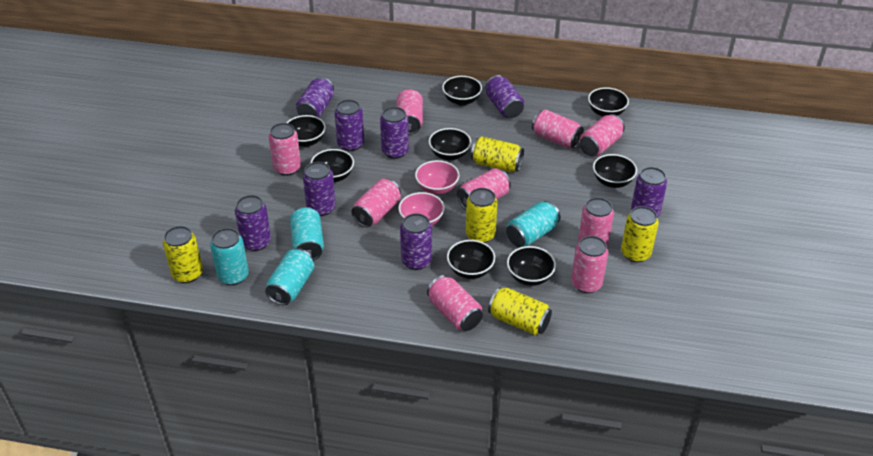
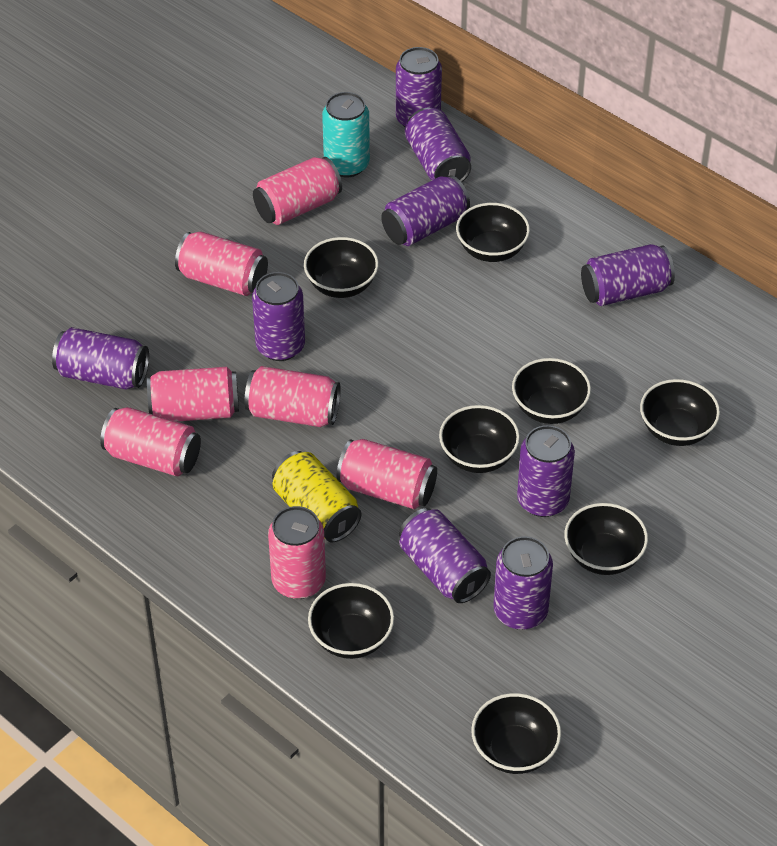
pink bowl: [398,192,445,226] [415,160,459,195] = 2 -> none = 0
pink can: [269,123,301,176] [351,179,401,227] [396,89,423,135] [427,275,483,331] [457,168,511,210] [532,109,584,148] [571,236,608,293] [578,197,614,247] [579,114,625,157] = 9 -> [100,407,201,476] [147,367,239,422] [175,231,268,296] [244,366,341,427] [253,157,342,225] [268,506,326,599] [336,439,437,509] = 7
purple can: [235,195,271,251] [296,77,334,118] [303,162,336,216] [335,100,364,151] [380,107,409,159] [400,213,432,270] [485,75,524,118] [631,167,667,218] = 8 -> [52,327,149,390] [252,272,305,361] [381,175,470,246] [396,47,442,128] [399,508,491,603] [405,108,471,182] [493,536,553,630] [517,425,575,517] [581,244,675,306] = 9
turquoise can: [210,228,249,285] [265,248,315,305] [290,207,324,260] [506,201,560,247] = 4 -> [322,92,370,177] = 1
yellow can: [163,226,203,283] [466,188,498,243] [471,136,524,172] [488,287,552,335] [621,206,659,262] = 5 -> [272,451,361,542] = 1

